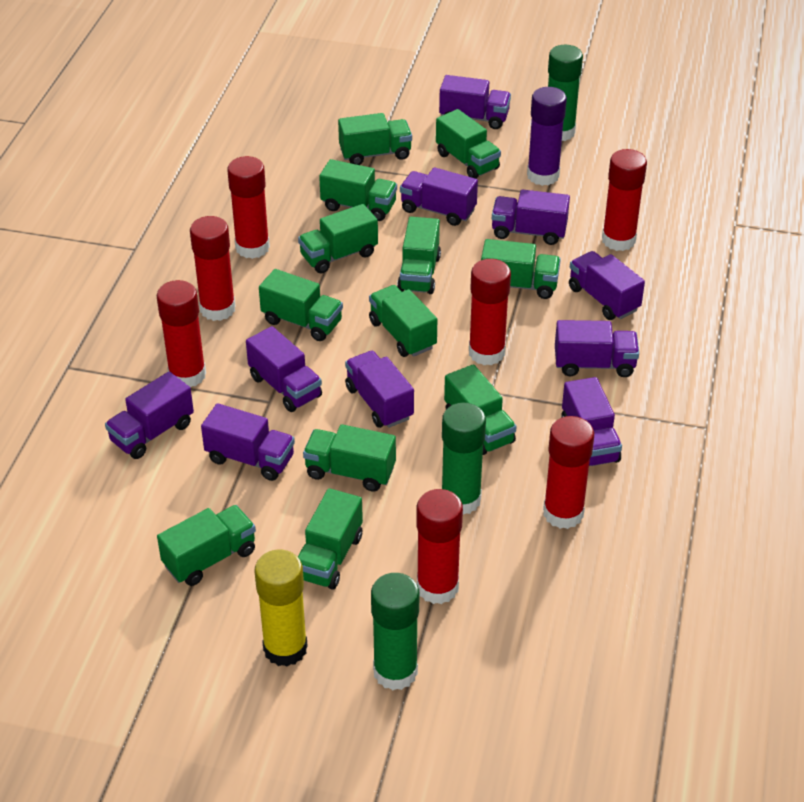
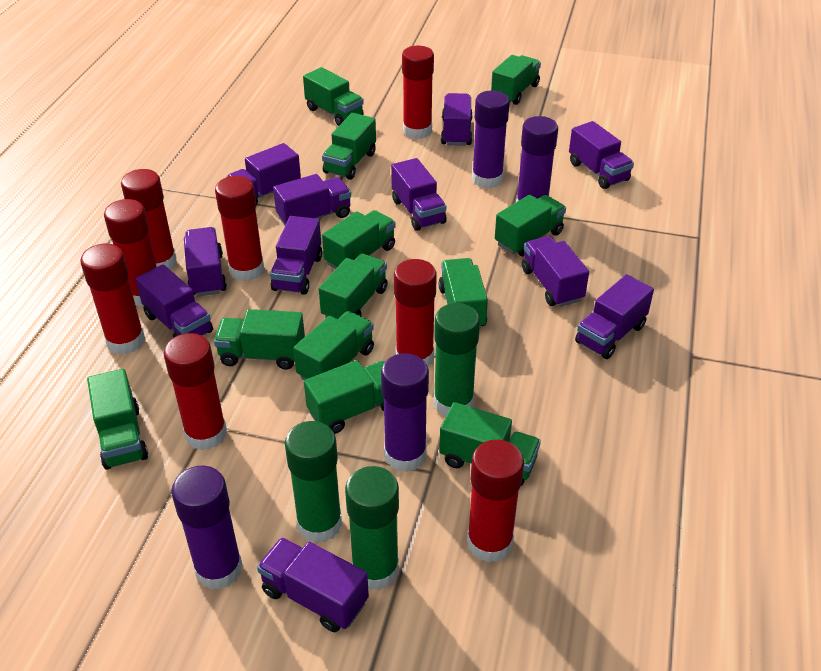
purple glue stick: [527,87,567,186] = 1 -> [171,465,243,590] [381,353,429,472] [472,90,510,189] [516,116,558,202] = 4
purple truck: [105,372,194,459] [201,403,295,481] [246,326,322,412] [345,351,414,428] [400,167,478,226] [439,75,511,129] [492,190,570,245] [555,320,639,377] [561,377,622,466] [569,251,645,320] = 10 -> [135,265,213,338] [184,227,227,296] [226,143,301,205] [257,537,369,632] [270,216,322,295] [273,174,351,225] [391,158,447,231] [441,93,473,146] [522,236,589,307] [569,121,634,189] [575,274,654,359] = 11
red glue stick: [157,280,206,387] [190,216,236,321] [227,156,270,259] [416,489,463,604] [469,259,511,365] [543,416,594,529] [602,149,647,251] = 7 -> [81,244,145,355] [104,199,157,307] [121,169,177,270] [163,333,227,450] [215,176,264,281] [394,259,437,367] [402,46,434,139] [467,439,524,563] = 8
yellow glue stick: [254,550,308,667] = 1 -> none = 0

